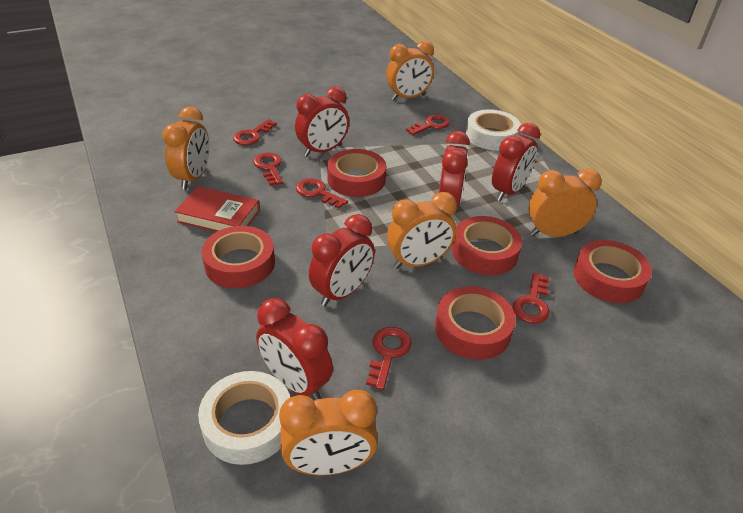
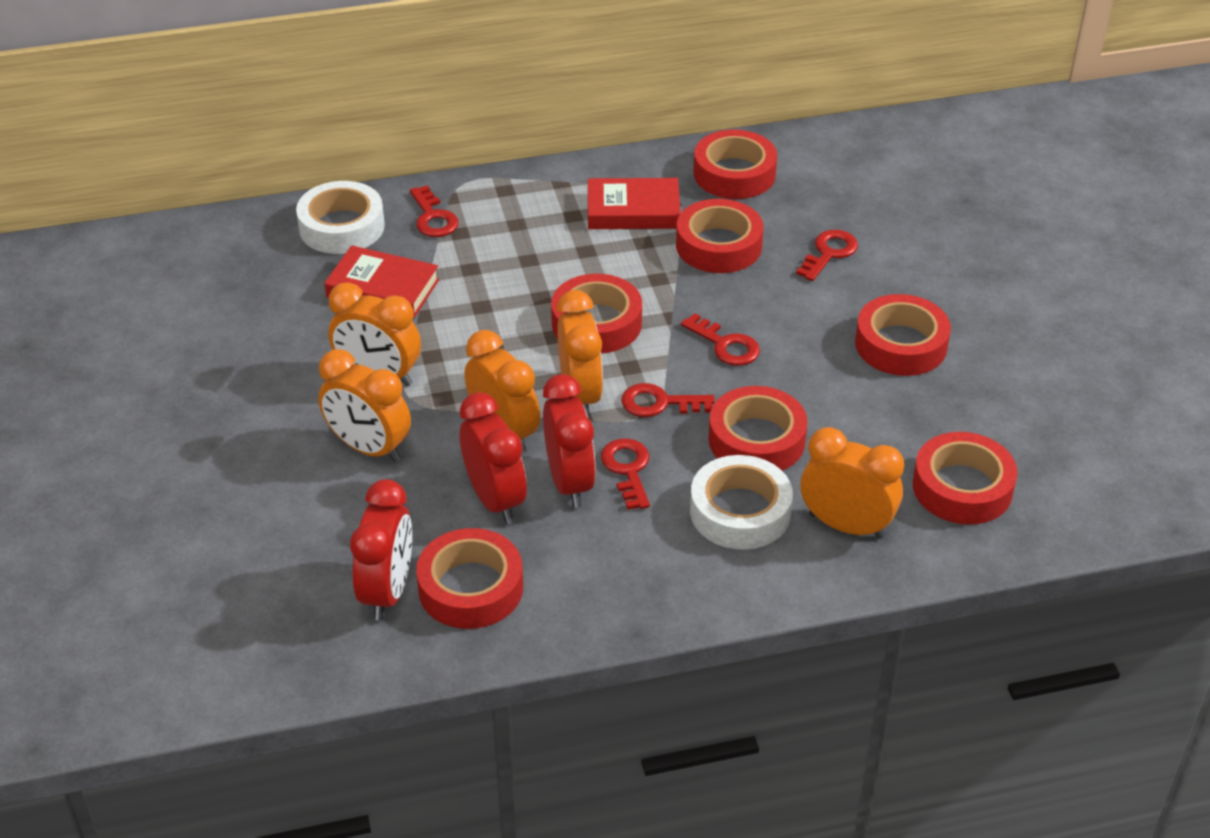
red book: [174,186,260,232] = 1 -> [324,245,439,318] [588,178,681,229] = 2
red clock: [256,298,333,400] [295,87,349,156] [309,214,375,306] [439,131,470,207] [492,123,541,201] = 5 -> [350,479,412,621] [460,392,527,524] [543,374,596,508] = 3
red key: [233,119,277,145] [253,153,283,186] [296,178,348,209] [366,327,412,390] [406,115,450,135] [513,273,550,324] = 6 -> [410,185,459,237] [601,438,650,510] [621,383,715,417] [681,313,760,366] [796,230,858,281] = 5
red tape: [201,226,275,288] [327,149,386,197] [435,286,516,360] [452,216,522,275] [574,240,652,303] = 5 -> [416,528,523,629] [551,274,642,354] [676,199,764,273] [694,130,777,199] [708,386,807,471] [855,294,951,376] [913,432,1017,525] = 7

